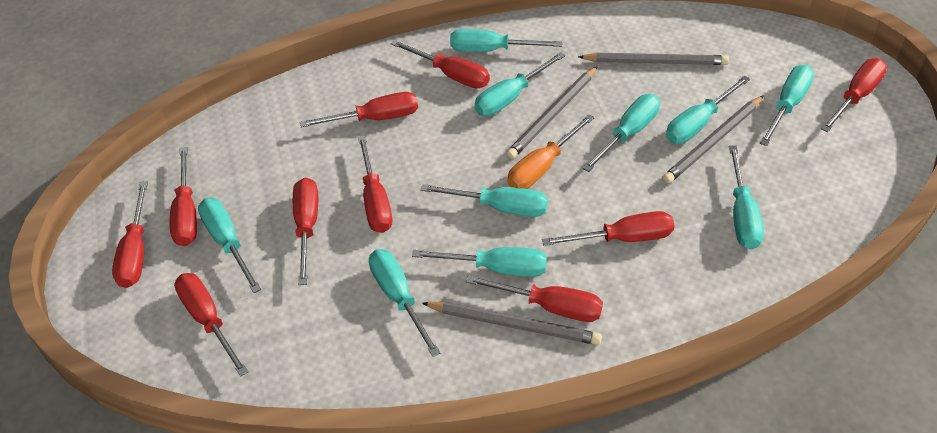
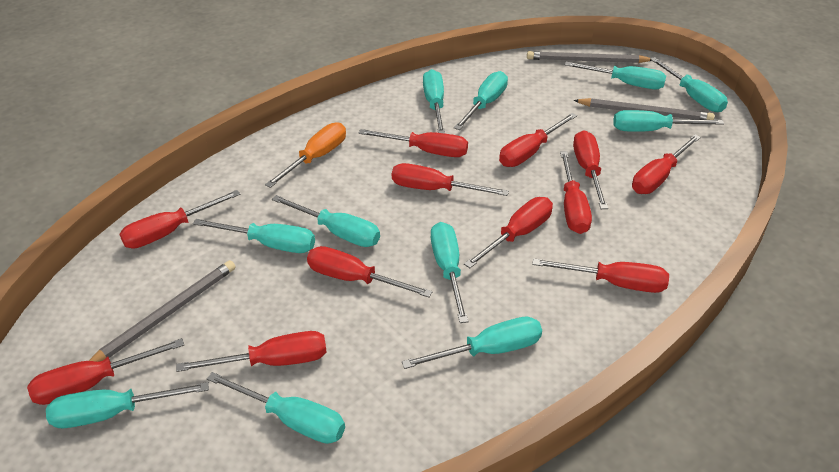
grey pencil: [422,302,602,345] [506,66,598,159] [578,53,729,65] [662,95,764,184] = 4 -> [89,260,236,362] [527,51,652,63] [573,98,715,120] = 3
red screwdriver: [112,181,148,288] [169,147,197,246] [174,273,248,377] [293,178,318,285] [300,92,418,128] [358,135,392,233] [390,40,490,88] [466,275,603,322] [542,211,675,246] [821,58,887,132] = 10 -> [27,338,184,405] [119,190,240,249] [176,331,327,372] [307,246,433,297] [358,129,468,157] [392,163,509,196] [464,197,553,268] [499,113,577,167] [532,258,669,293] [560,151,592,234] [573,130,608,209] [632,135,701,194] = 12
turquoise screwdriver: [198,198,261,293] [369,249,440,357] [412,247,547,277] [421,184,548,217] [450,29,562,52] [474,52,565,116] [582,94,660,172] [666,75,750,144] [729,145,764,249] [760,65,814,146] = 10 -> [46,382,209,428] [193,219,315,253] [207,372,345,444] [272,195,380,247] [402,317,542,369] [423,69,445,133] [431,222,468,323] [454,71,508,130] [565,62,666,89] [613,110,724,132] [650,57,728,112] = 11

